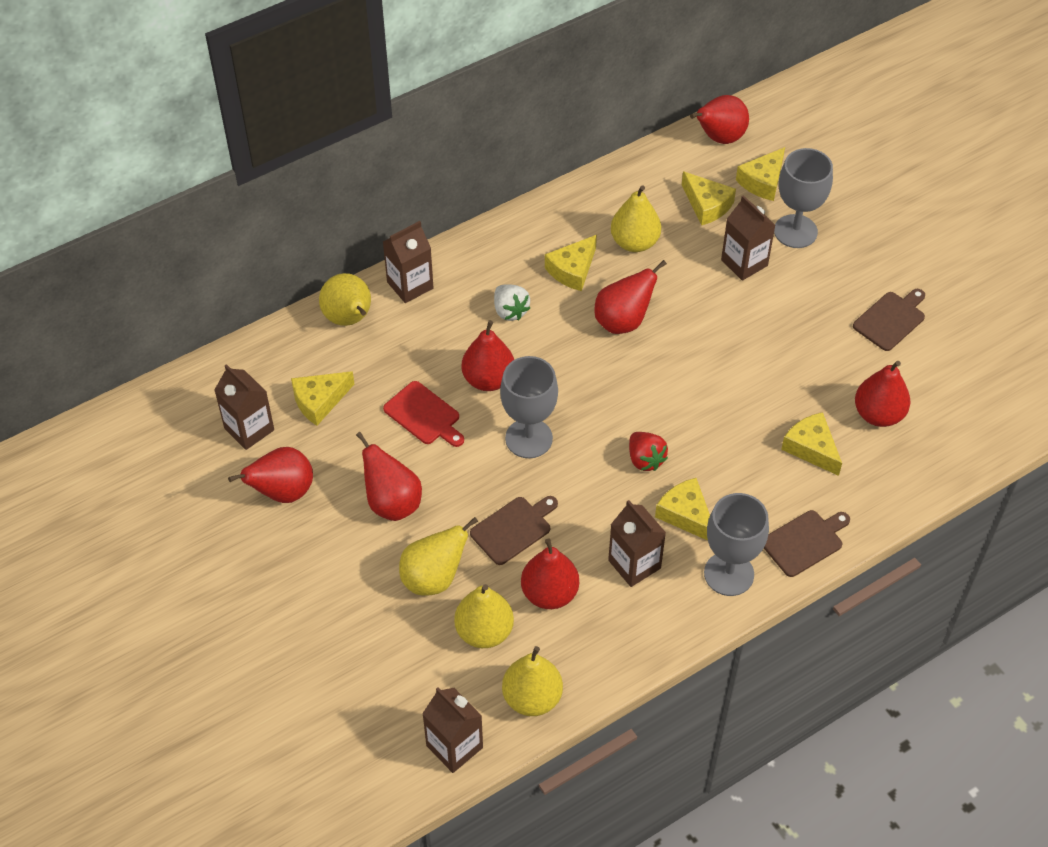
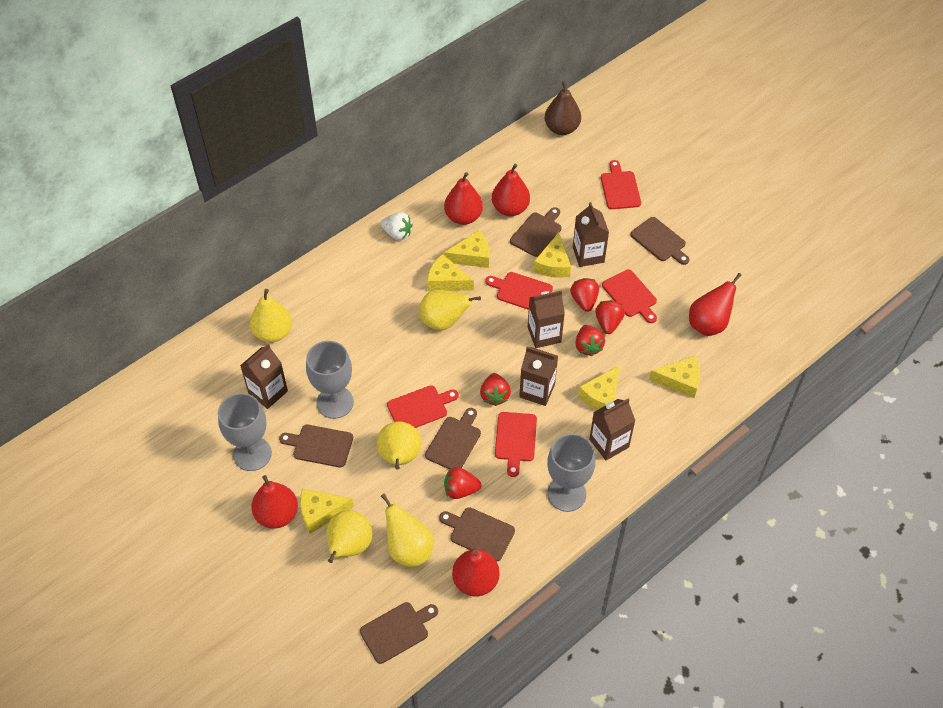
brown cutting board: [470,496,558,565] [764,510,850,577] [853,289,925,351] = 3 -> [279,425,353,467] [360,602,438,664] [425,408,481,469] [439,507,515,561] [510,207,562,257] [630,217,690,265] = 6
brown pear: none = 0 -> [545,81,581,135] = 1
red cutting board: [383,381,464,447] = 1 -> [387,385,459,428] [485,272,553,310] [495,412,537,477] [601,160,641,209] [602,269,657,323] = 5
red pear: [228,447,313,503] [356,432,422,521] [462,320,514,391] [521,539,579,609] [594,260,667,334] [690,95,749,144] [855,361,910,427] = 7 -> [251,475,298,529] [444,172,483,225] [452,549,500,597] [492,164,530,216] [689,273,742,336] = 5
red strawberry: [629,432,668,471] = 1 -> [444,467,481,499] [480,373,511,406] [570,278,599,312] [575,325,605,356] [595,300,625,334] = 5

